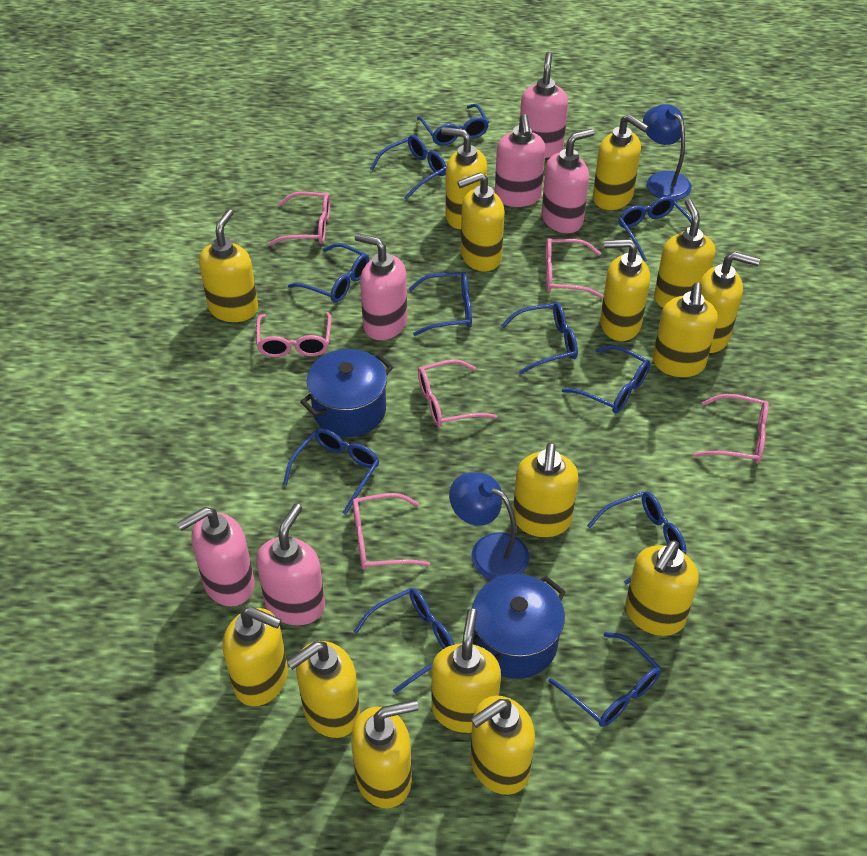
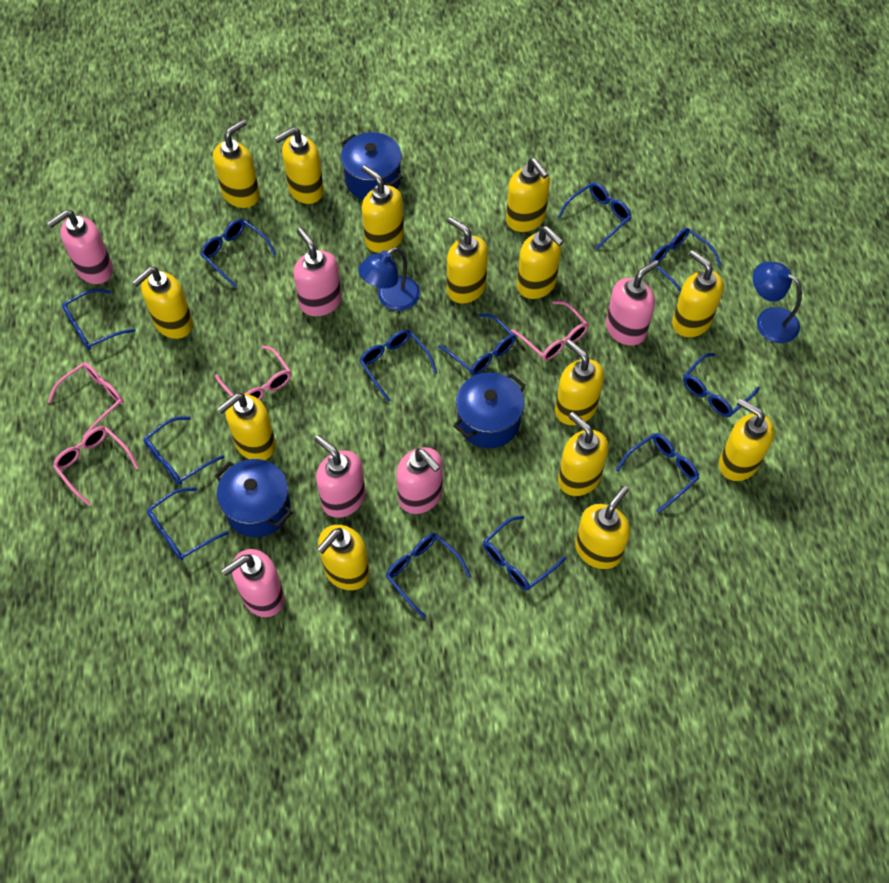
blue glasses: [283,428,379,515] [288,243,369,303] [353,588,455,694] [370,135,446,200] [409,272,472,336] [417,104,489,146] [501,303,578,374] [549,632,661,727] [562,345,651,413] [587,491,686,585] [619,196,692,262] = 11 -> [62,289,136,350] [143,416,225,485] [147,488,229,561] [200,219,277,288] [359,329,437,402] [386,533,471,618] [438,314,515,375] [483,516,566,591] [558,182,632,249] [616,433,699,513] [650,228,722,292] [683,353,760,417] = 12
blue pot: [300,349,393,437] [472,574,566,679] = 2 -> [215,459,293,537] [341,132,403,200] [453,372,526,448] = 3
pink glasses: [256,312,331,357] [268,192,330,246] [353,493,430,570] [418,359,497,427] [546,238,604,298] [694,394,769,464] = 6 -> [48,362,124,438] [53,426,139,506] [215,346,291,400] [511,301,589,361] = 4
yellow soap dispenser: [199,209,258,322] [223,606,288,706] [286,641,360,738] [351,700,419,808] [431,608,501,733] [441,127,487,229] [457,172,505,271] [470,695,535,795] [513,443,578,537] [593,114,649,210] [600,239,650,341] [625,540,699,636] [653,282,718,377] [654,199,715,308] [699,252,760,353] = 15 -> [132,267,193,339] [213,119,260,208] [217,393,276,460] [274,127,324,204] [317,525,370,590] [362,165,404,253] [447,217,488,304] [506,158,550,232] [517,226,564,299] [555,339,604,425] [558,412,609,496] [575,486,630,569] [672,250,724,337] [719,398,775,481] = 14

